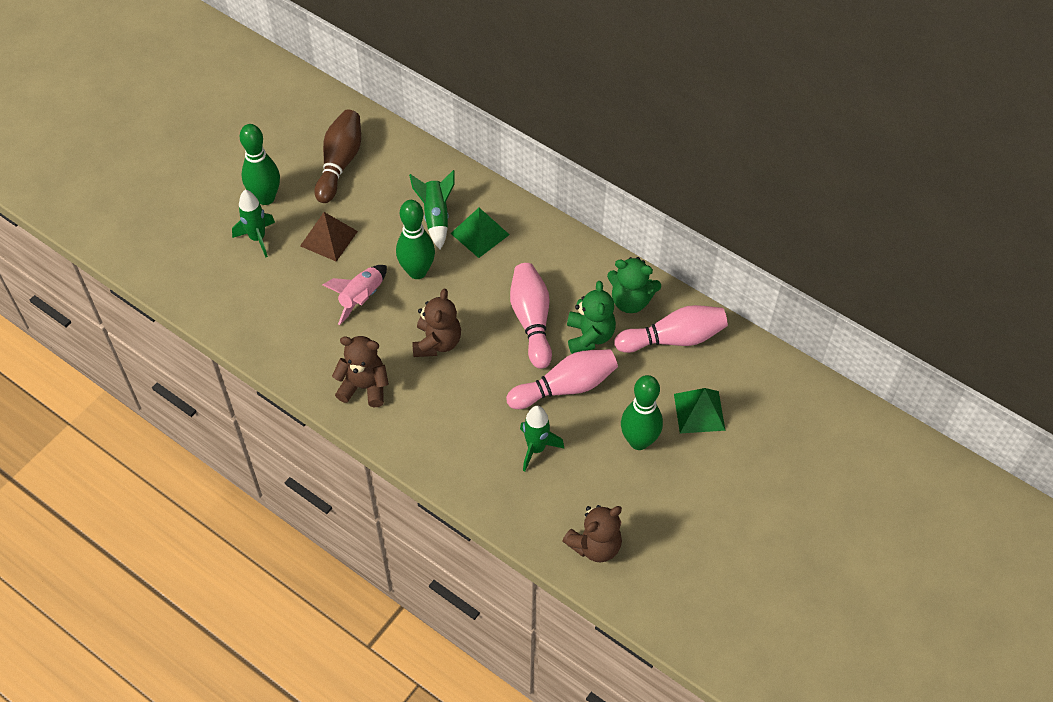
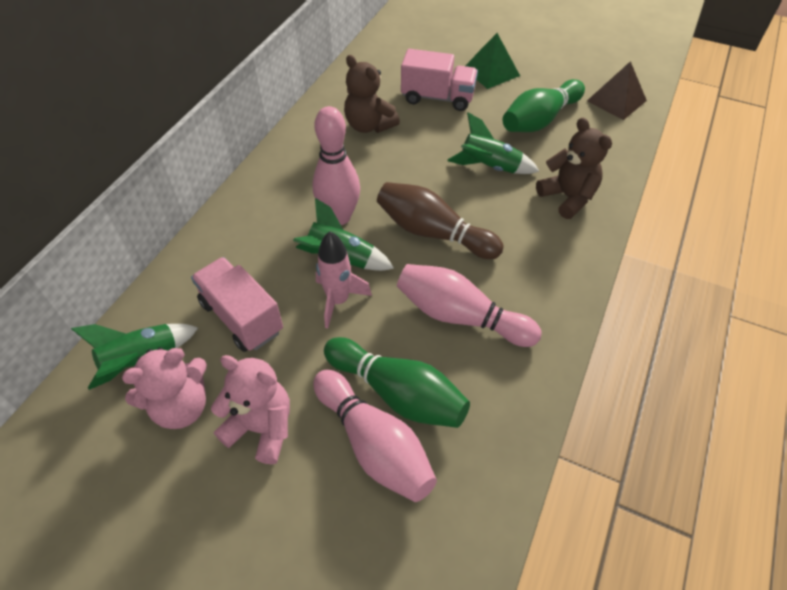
brown teddy bear: [332,336,389,407] [412,289,461,357] [563,505,622,562] = 3 -> [344,55,400,133] [536,117,612,219] = 2
green bowling pin: [240,124,280,205] [396,200,435,279] [621,375,663,450] = 3 -> [324,337,470,428] [503,79,585,132] = 2
green pyramid: [450,208,509,258] [674,388,725,433] = 2 -> [465,33,520,89] = 1
green teddy bear: [567,281,616,354] [607,257,661,313] = 2 -> none = 0
pink teddy bear: none = 0 -> [122,347,207,429] [211,355,290,464] = 2
pink truck: none = 0 -> [191,257,283,352] [401,49,478,111] = 2

